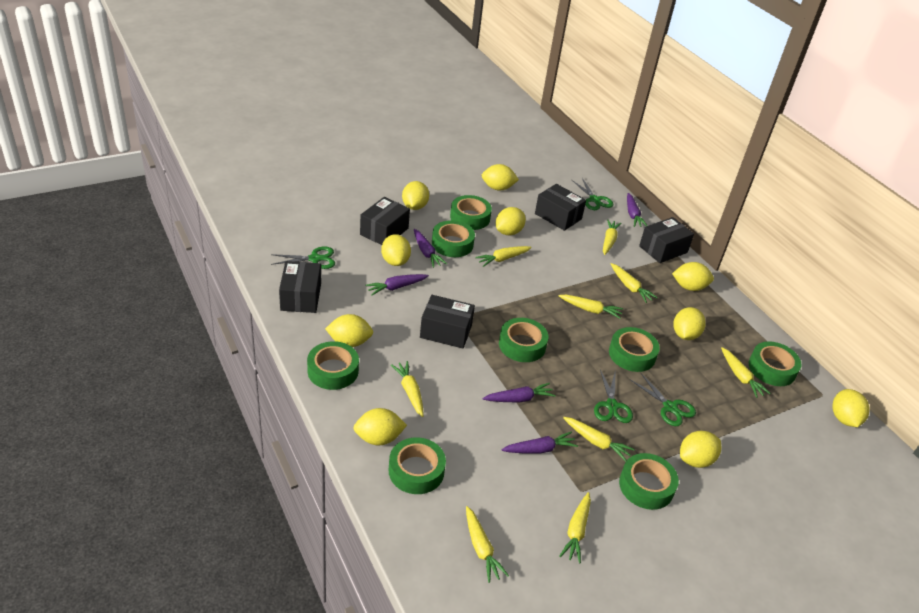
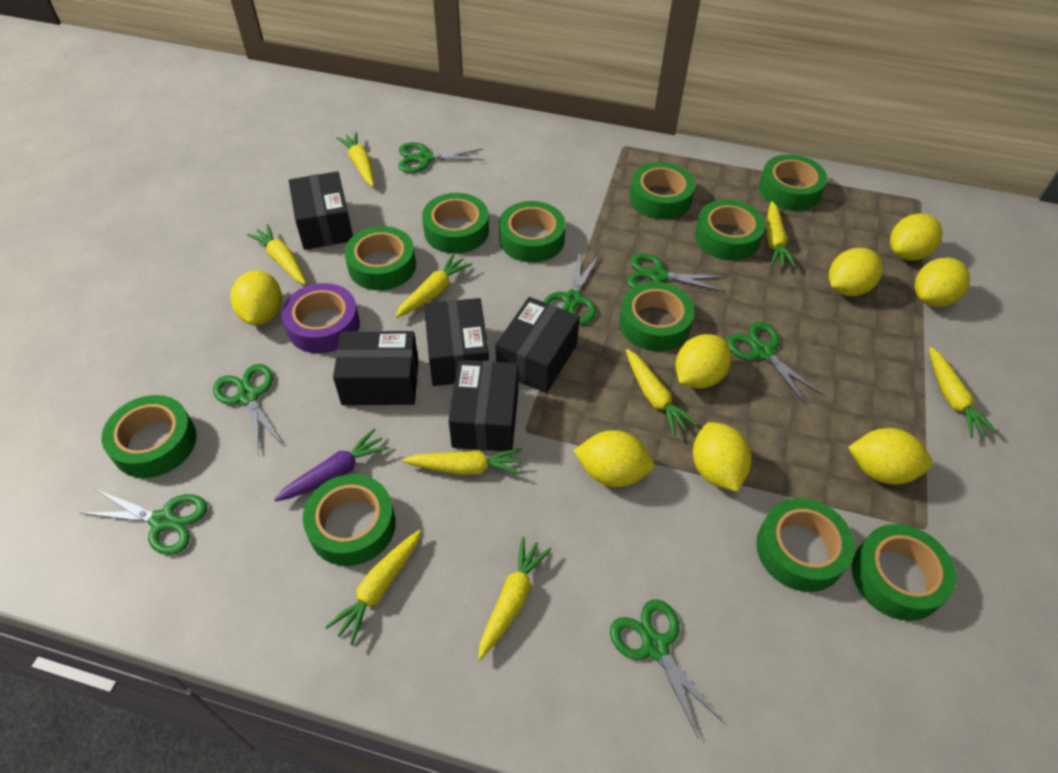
green scissors: [271,247,335,269] [572,178,613,210] [594,369,633,423] [631,373,696,426] = 4 -> [80,489,207,555] [213,364,284,457] [398,142,484,173] [544,252,599,324] [610,600,724,739] [627,253,726,292] [727,322,823,405] = 7
green tape: [307,341,359,390] [389,437,446,494] [432,220,475,257] [450,195,492,230] [499,318,548,362] [609,327,660,372] [619,453,679,510] [749,341,802,386] = 8 -> [102,395,196,478] [303,474,395,566] [344,226,416,290] [422,193,489,254] [499,201,566,263] [619,282,695,351] [629,162,695,220] [695,199,765,261] [756,498,855,592] [759,154,827,211] [852,524,956,621] = 11
purple carrot: [365,274,429,295] [414,229,447,268] [483,383,556,402] [501,432,578,454] [627,193,647,227] = 5 -> [274,429,389,502] = 1
purple tape: none = 0 -> [282,283,360,353] = 1
yellow lemon: [325,314,373,347] [354,408,407,445] [381,234,411,266] [402,181,429,210] [482,164,519,191] [496,207,526,235] [672,262,714,291] [674,307,706,340] [680,431,721,468] [832,389,870,427] = 10 -> [230,270,282,325] [573,430,655,487] [675,334,732,389] [693,422,752,492] [829,248,883,296] [848,428,932,484] [890,213,943,261] [914,257,970,307] = 8

